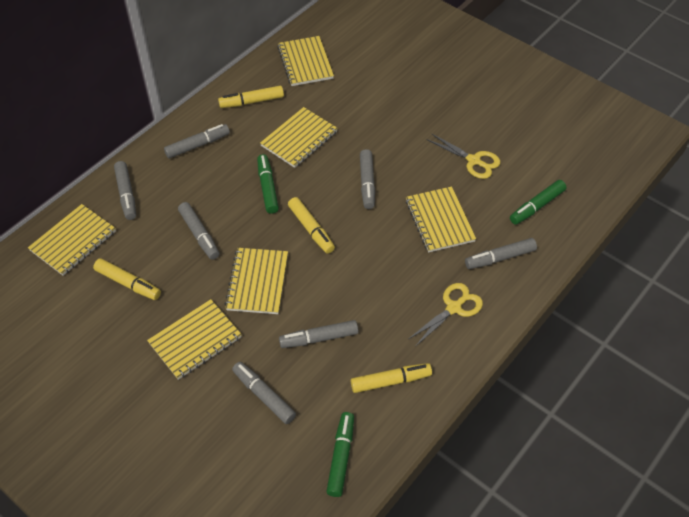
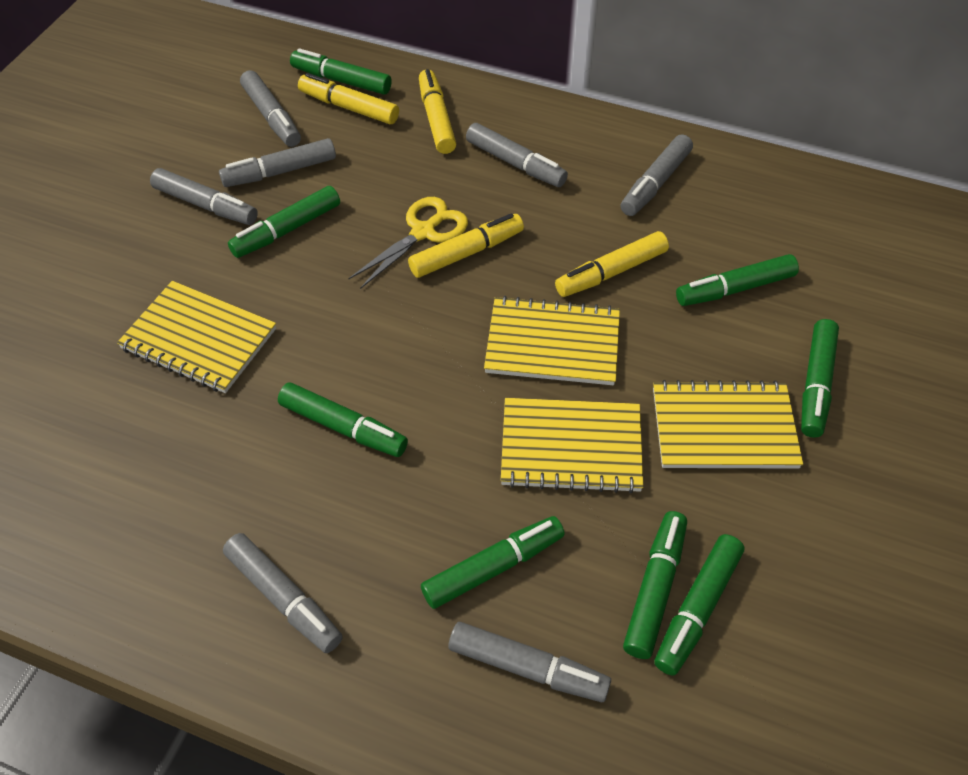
green marker: [257,154,279,214] [326,412,354,497] [510,180,566,225] = 3 -> [228,186,340,258] [278,382,408,457] [290,48,392,95] [421,516,565,609] [623,511,687,659] [654,534,744,676] [676,254,799,306] [801,319,839,438] = 8
yellow notebook: [28,204,116,276] [147,299,242,380] [225,248,288,314] [260,107,338,168] [277,36,334,86] [406,186,476,252] = 6 -> [117,281,276,393] [484,296,620,385] [501,398,643,493] [653,380,803,469] = 4
yellow scissors: [409,283,483,347] [426,133,501,179] = 2 -> [348,197,468,289] = 1

